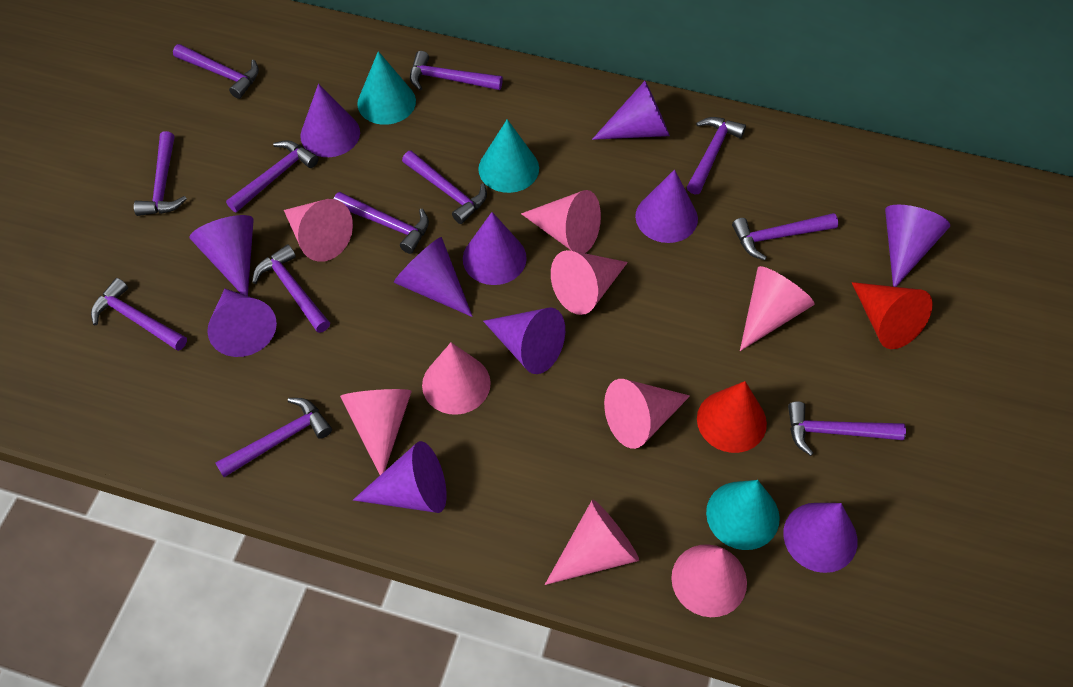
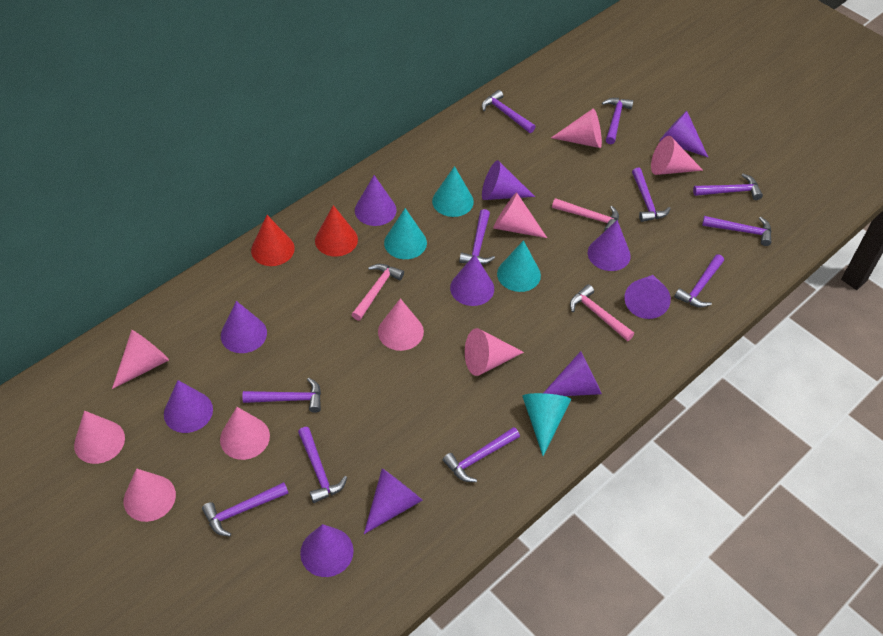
pink hammer: none = 0 -> [352,264,404,321] [552,198,619,231] [570,284,634,341] = 3
purple hammer: [91,278,187,351] [134,131,187,216] [173,44,259,99] [215,398,332,477] [226,140,319,213] [252,244,330,333] [334,192,429,254] [402,151,487,224] [410,51,503,90] [687,117,746,195] [732,213,838,260] [788,401,906,456] = 12 -> [202,482,288,536] [242,377,321,413] [298,427,347,503] [443,427,520,482] [459,209,495,265] [482,90,536,133] [602,98,633,144] [632,168,671,222] [674,254,724,308] [693,174,763,200] [702,216,771,246] = 11
turquoise cone: [357,51,416,125] [478,119,539,193] [706,480,780,550] = 3 -> [384,208,427,259] [432,166,474,217] [497,240,541,292] [522,393,571,456] = 4

